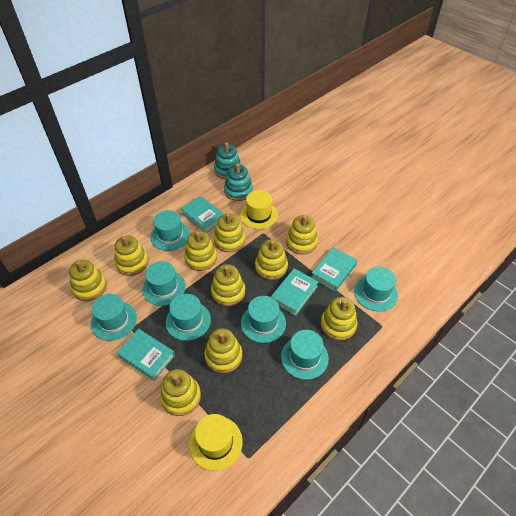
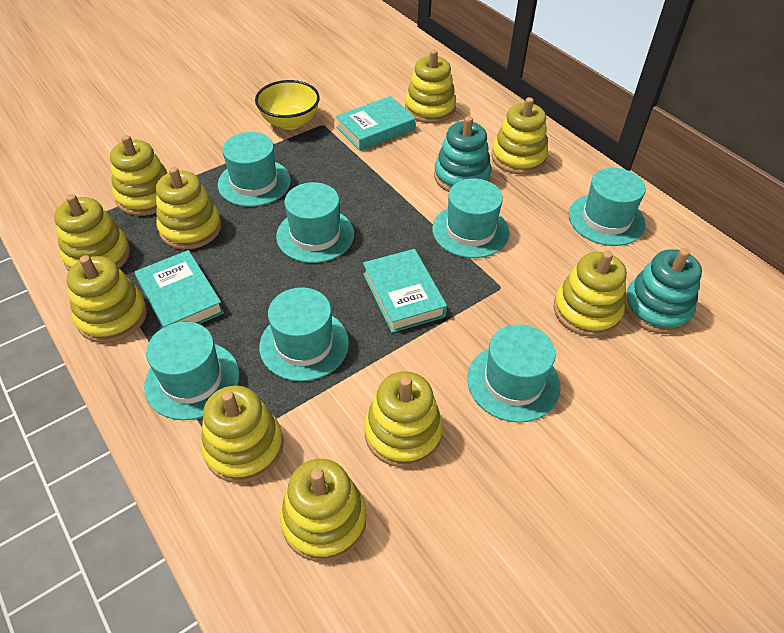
turquoise book: [117,329,175,381] [181,196,224,233] [271,268,319,316] [311,247,357,292] = 4 -> [135,250,224,328] [336,96,416,151] [363,249,447,333] = 3
yellow bowl: none = 0 -> [255,80,320,130] = 1
yellow hat: [189,414,243,471] [240,190,278,229] = 2 -> none = 0

